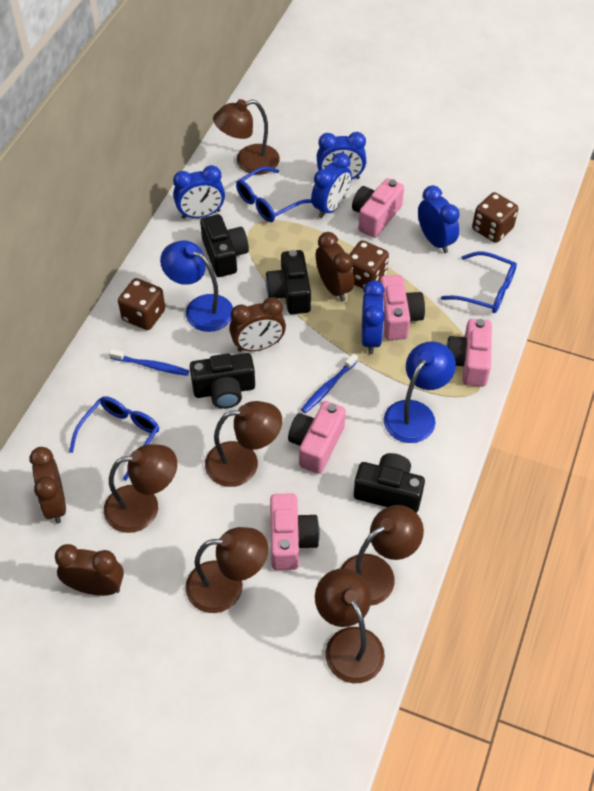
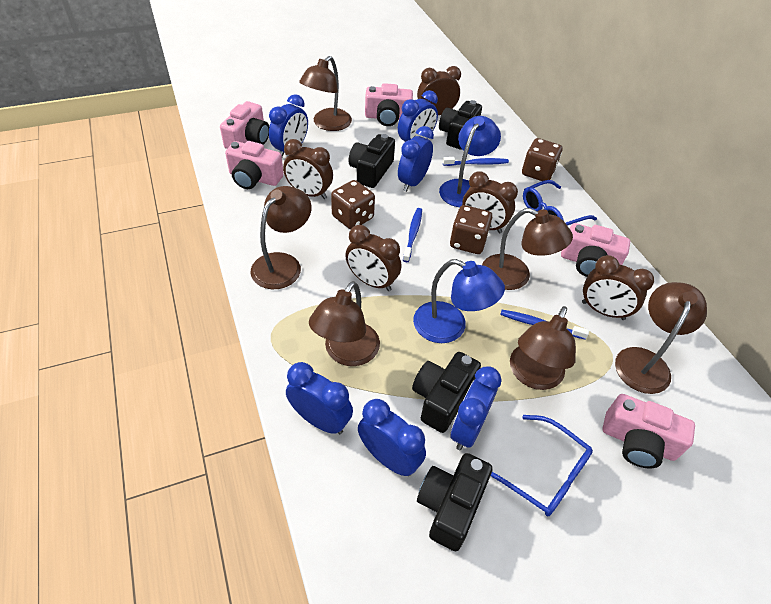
blue clock: [173,165,225,219] [311,153,352,218] [317,132,366,179] [362,280,385,354] [418,185,460,253] = 5 -> [269,94,308,157] [286,362,353,434] [358,399,426,476] [398,90,438,142] [398,126,434,192] [450,366,501,450] = 6
blue glasses: [69,396,159,480] [236,166,312,222] [441,251,517,313] = 3 -> [491,415,593,516] [523,180,597,226] = 2
blue toothbrush: [109,349,189,376] [301,354,358,413] = 2 -> [403,208,422,262] [443,157,509,166] [500,310,589,340] = 3
brown clock: [29,447,66,524] [55,544,124,596] [229,297,286,352] [316,232,354,301] = 4 -> [283,139,333,199] [345,225,401,291] [417,66,461,115] [462,171,518,233] [582,255,654,320] = 5

